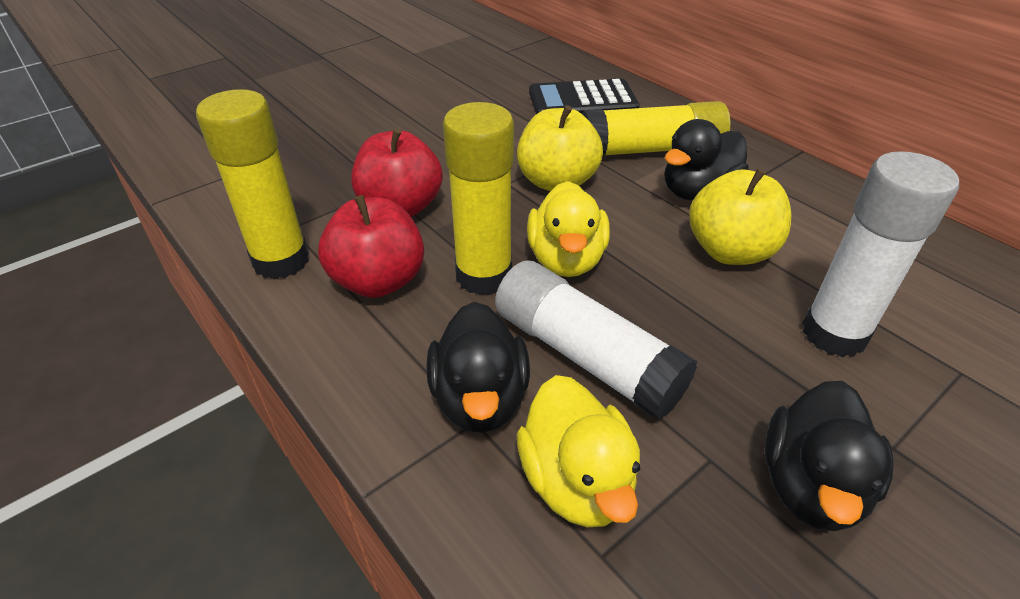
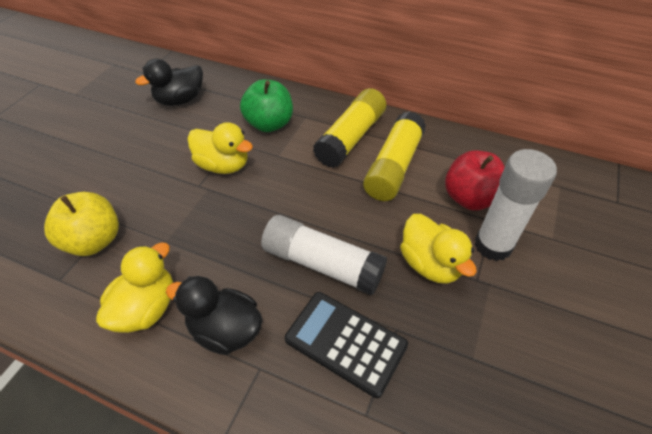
black duck: [426,302,530,433] [664,119,749,201] [765,381,894,531] = 3 -> [135,59,203,106] [166,276,263,355] = 2
green apple: none = 0 -> [240,80,293,132] = 1
red apple: [318,195,424,298] [351,128,443,217] = 2 -> [445,151,505,210] = 1
yellow apple: [517,105,603,191] [689,168,791,265] = 2 -> [44,192,119,256] = 1
yellow duck: [517,375,640,528] [527,181,610,277] = 2 -> [96,242,173,333] [187,122,253,174] [400,214,477,284] = 3
yellow glue stick: [196,89,309,279] [443,102,514,295] [582,101,730,156] = 3 -> [313,88,386,168] [363,111,426,201] = 2

